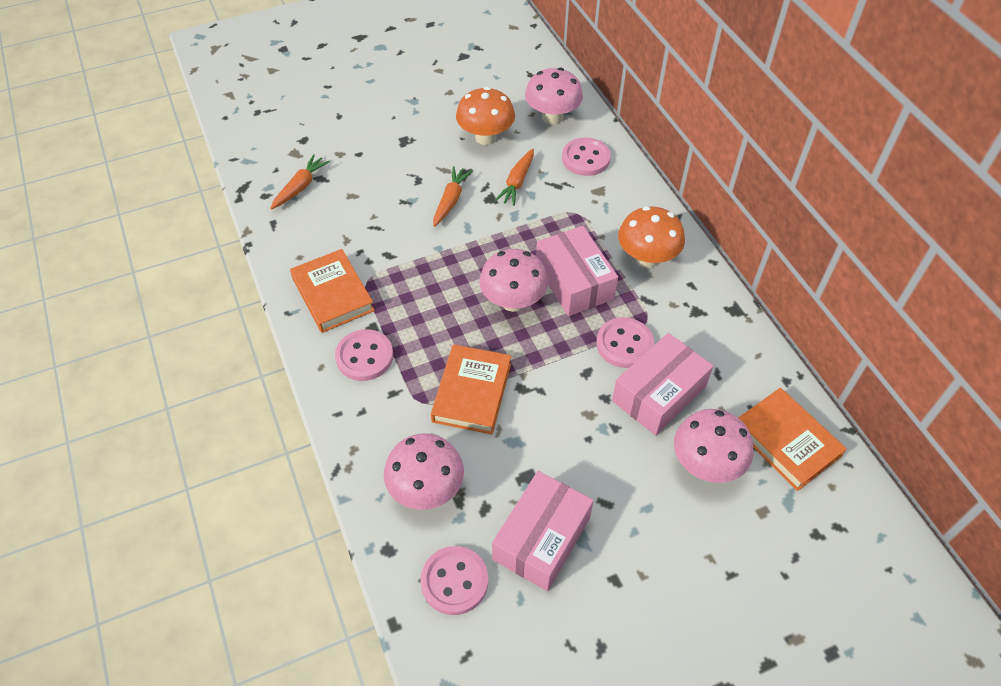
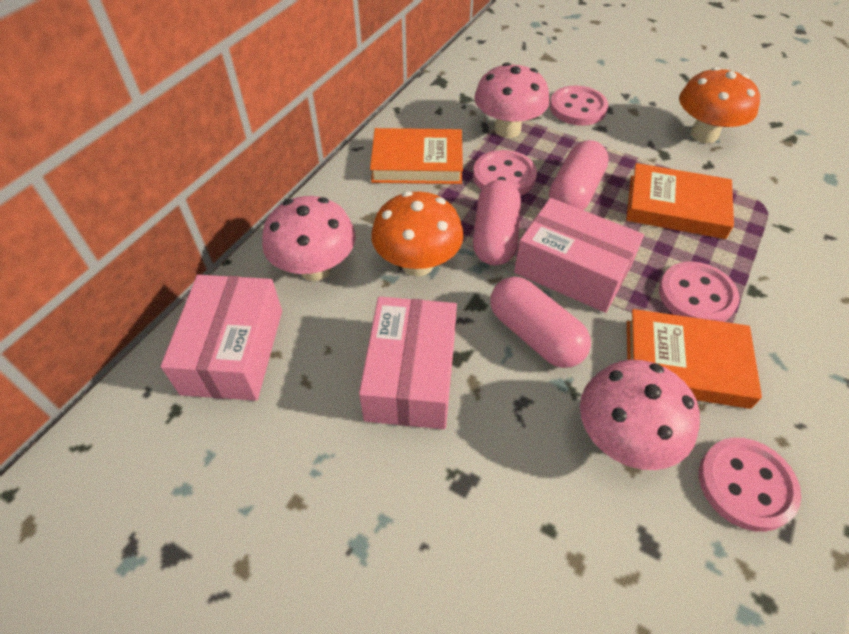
orange carrot: [270,154,330,210] [433,166,472,227] [495,149,534,206] = 3 -> none = 0
pink capsule: none = 0 -> [473,180,521,265] [490,276,591,368] [549,140,609,210] = 3
pink mushroom: [384,434,464,510] [479,249,548,312] [525,68,583,125] [674,409,753,483] = 4 -> [262,196,356,281] [474,62,549,138] [580,360,700,470] = 3

